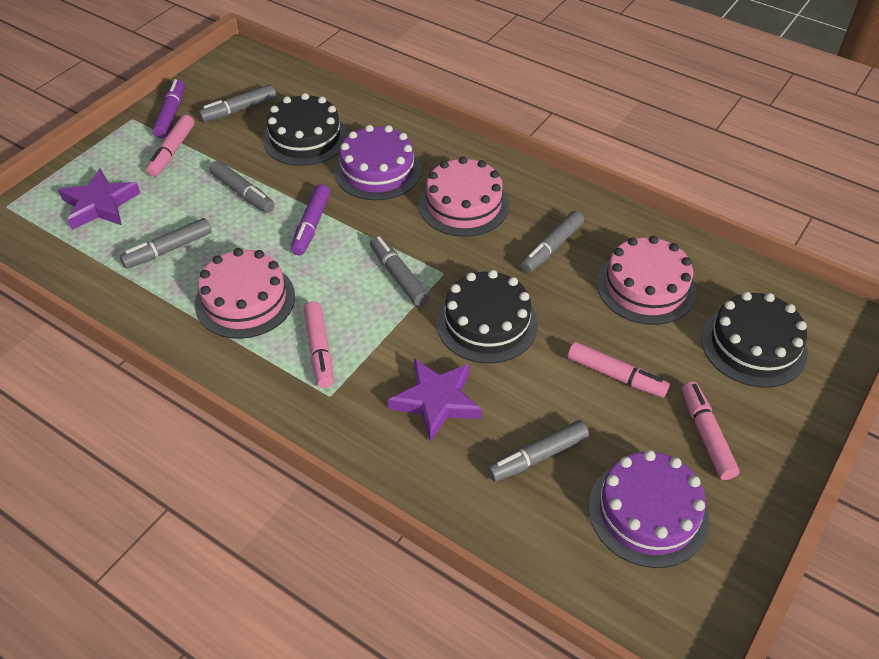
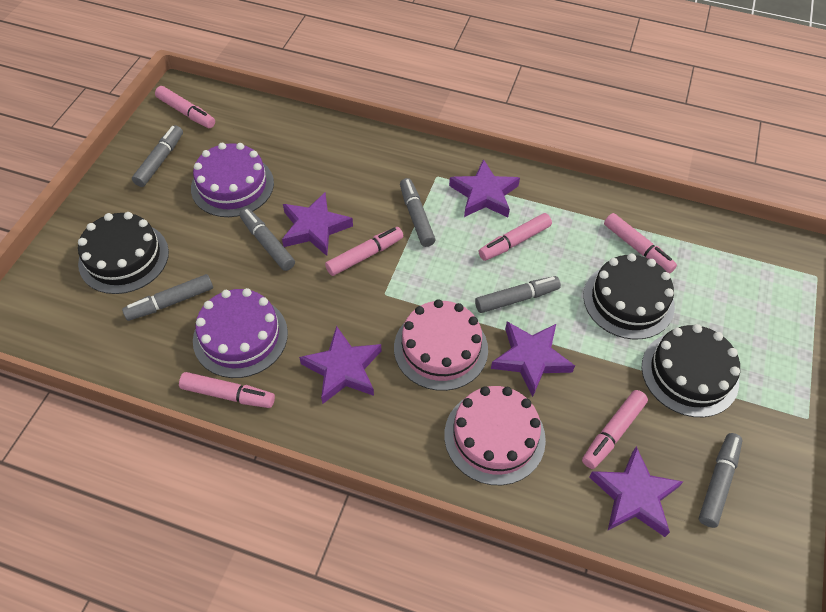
pink cake: [195,248,295,339] [419,157,509,237] [597,236,696,325] = 3 -> [394,299,488,391] [444,386,546,485] = 2
pink marker: [146,115,194,177] [304,301,333,388] [567,342,670,398] [682,381,740,480] = 4 -> [155,86,215,128] [179,372,275,408] [325,227,403,276] [479,213,552,261] [582,390,648,469] [604,213,677,274] = 6
purple marker: [152,79,185,139] [291,184,330,255] = 2 -> none = 0
purple star: [58,168,140,230] [388,358,482,442] = 2 -> [282,192,353,256] [299,326,381,404] [449,159,520,217] [491,322,575,397] [589,446,683,537] = 5

